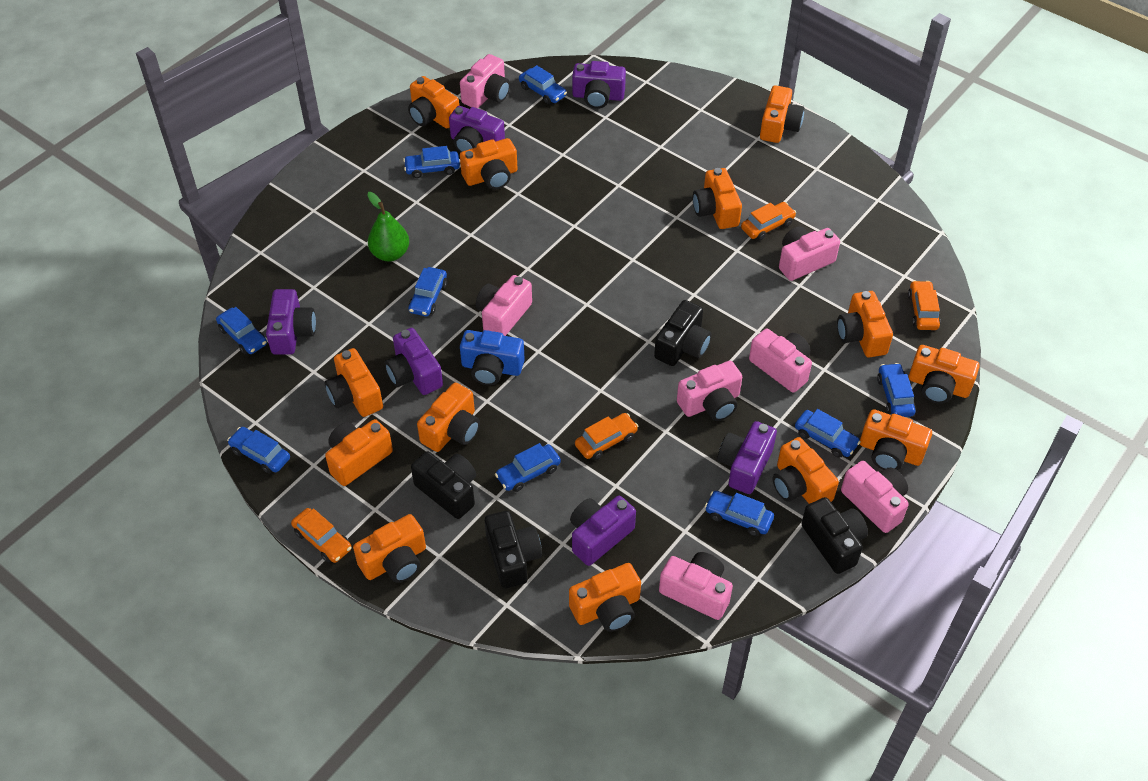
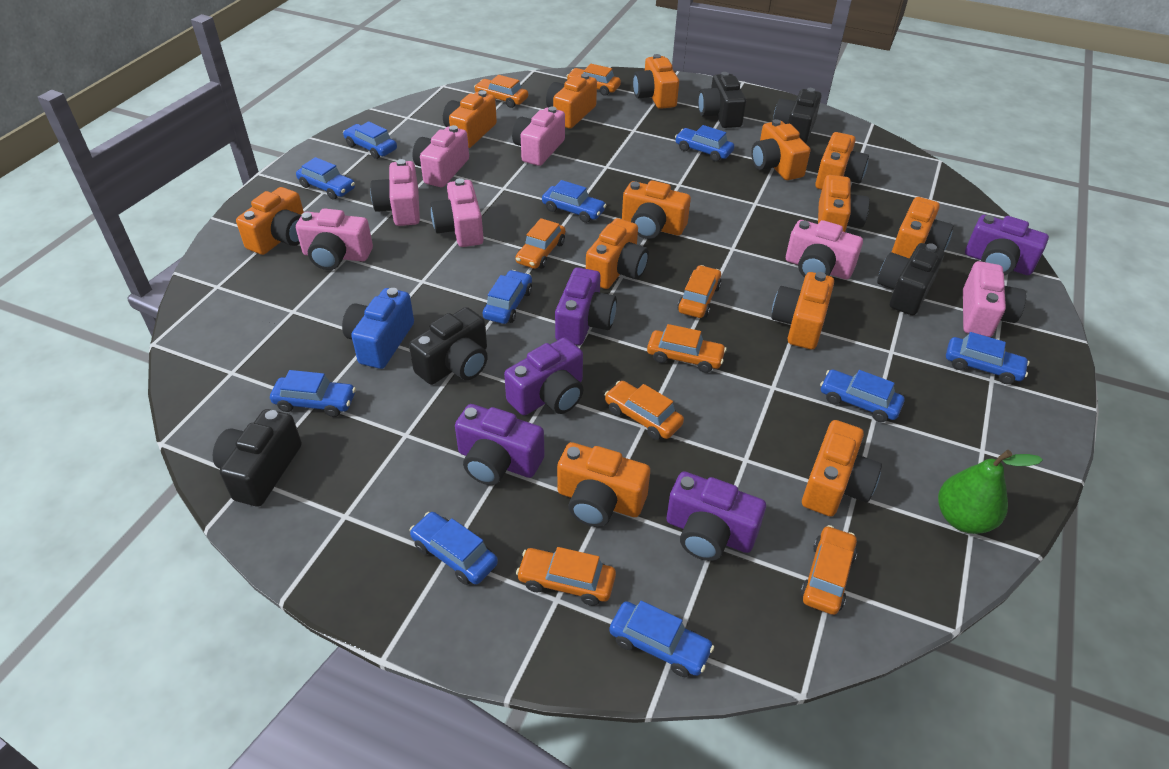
black camera: [411,452,476,519] [485,511,542,589] [654,300,711,366] [801,497,868,574] = 4 -> [213,409,302,506] [409,307,488,385] [698,72,746,128] [773,88,822,143] [877,243,944,315] = 5
blue car: [216,307,267,354] [227,427,290,474] [403,146,460,178] [408,267,447,316] [495,443,561,492] [519,65,567,104] [705,491,774,536] [795,409,861,458] [877,363,916,417] = 9 -> [270,370,356,417] [296,157,355,200] [343,121,397,159] [409,512,498,585] [483,270,532,324] [542,180,607,223] [609,601,714,677] [675,125,734,161] [820,370,905,422] [946,332,1030,384] = 10
orange car: [291,508,352,563] [575,413,638,460] [741,202,796,240] [908,280,941,330] = 4 -> [474,75,528,108] [515,218,566,269] [516,547,616,606] [566,64,621,96] [605,381,684,440] [647,324,726,373] [677,265,722,318] [800,525,857,615] = 8
purple camera: [266,289,316,355] [385,328,443,395] [449,106,505,153] [570,496,636,566] [572,61,626,109] [717,421,777,494] = 6 -> [455,404,545,485] [504,337,583,415] [555,267,617,345] [666,472,766,561] [965,215,1049,275] = 5

